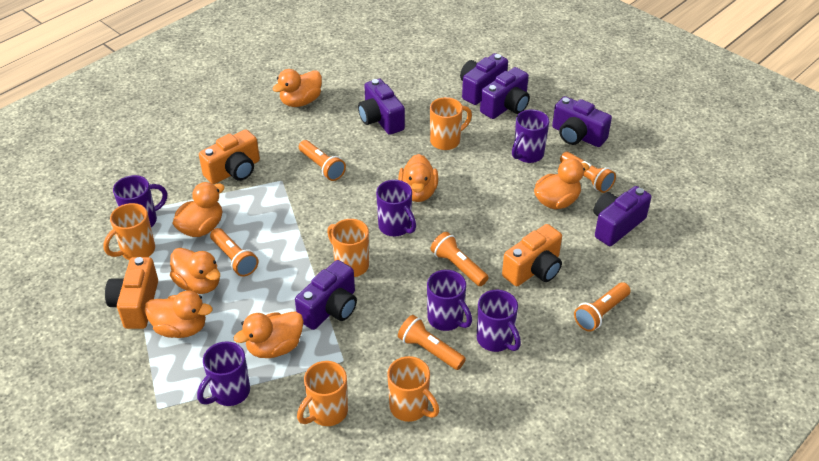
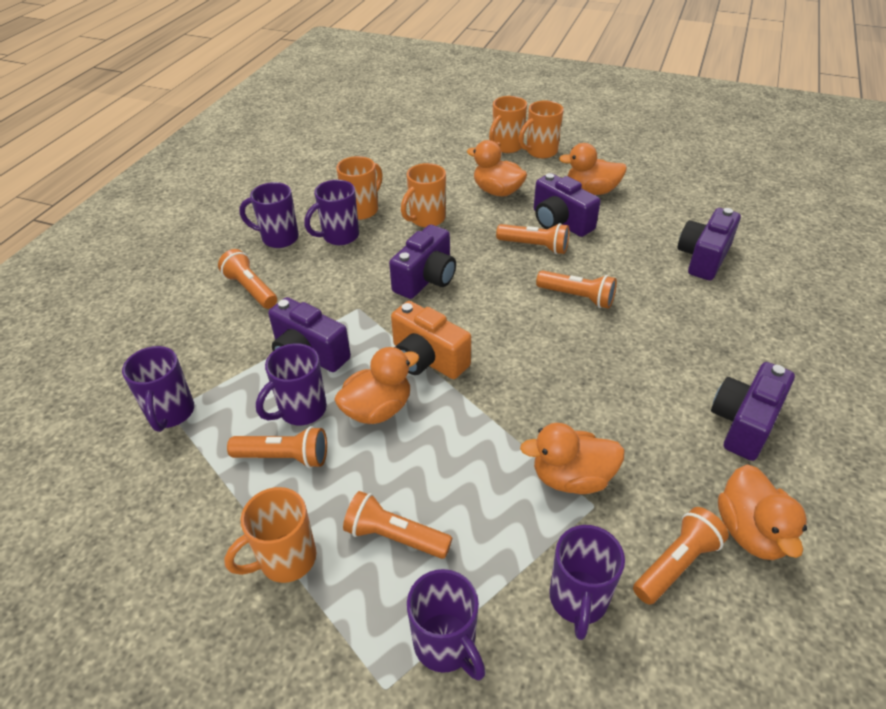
orange camera: [105,257,158,329] [199,129,260,184] [502,224,562,286] = 3 -> [391,301,471,379] = 1
orange duck: [145,290,213,338] [170,248,220,294] [172,182,225,237] [233,311,303,358] [273,69,322,107] [398,154,438,202] [534,158,589,209] = 7 -> [334,347,419,424] [467,140,527,197] [520,423,625,494] [559,143,627,195] [718,465,807,560] = 5
purple camera: [295,260,357,330] [358,79,405,135] [460,53,508,105] [480,67,530,119] [552,96,612,147] [594,186,651,246] = 6 -> [268,297,351,372] [389,225,456,299] [534,173,600,237] [678,208,741,281] [711,362,795,461] = 5

